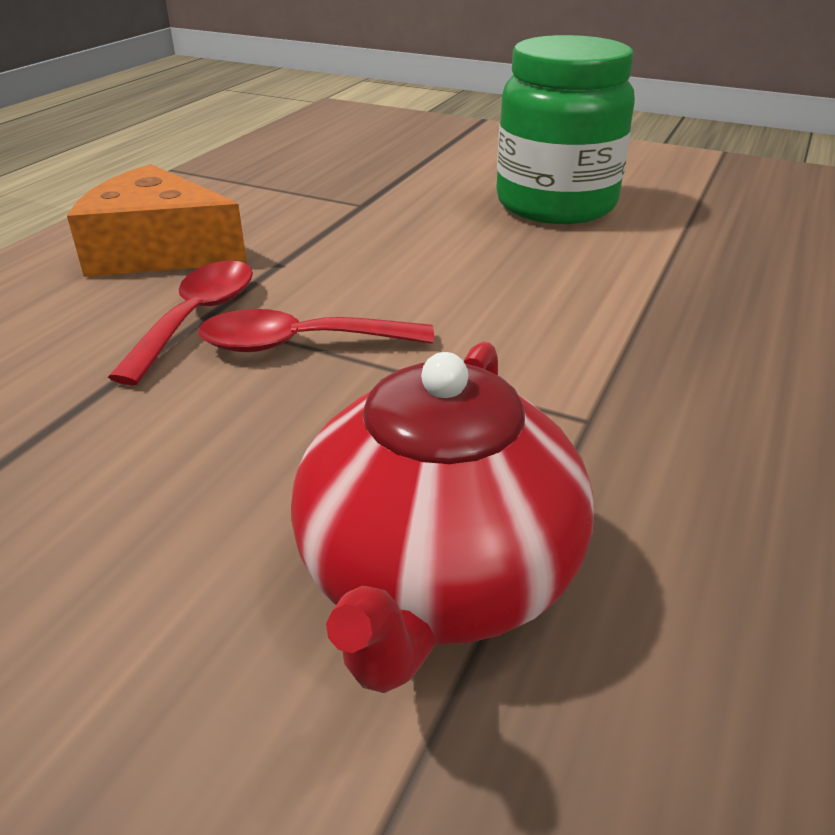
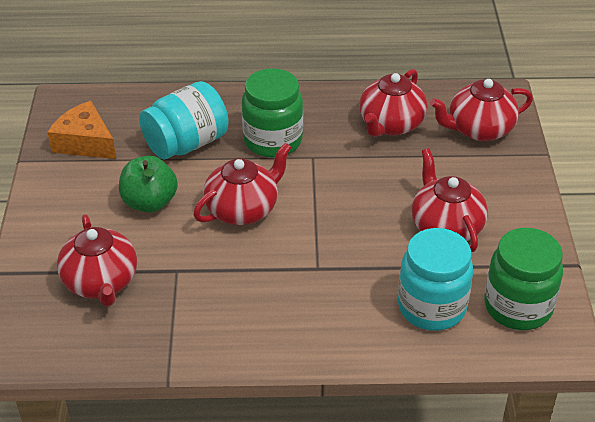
green apple: none = 0 -> [119,156,178,213] = 1
green jar: [496,35,635,224] = 1 -> [242,68,303,158] [484,228,563,330] = 2
red spoon: [108,260,253,385] [198,309,434,352] = 2 -> none = 0
red teapot: [291,342,594,693] = 1 -> [57,214,137,306] [193,142,292,225] [359,69,428,137] [412,148,488,252] [430,79,533,141] = 5
turquoise jar: none = 0 -> [139,81,229,160] [398,228,473,331] = 2

